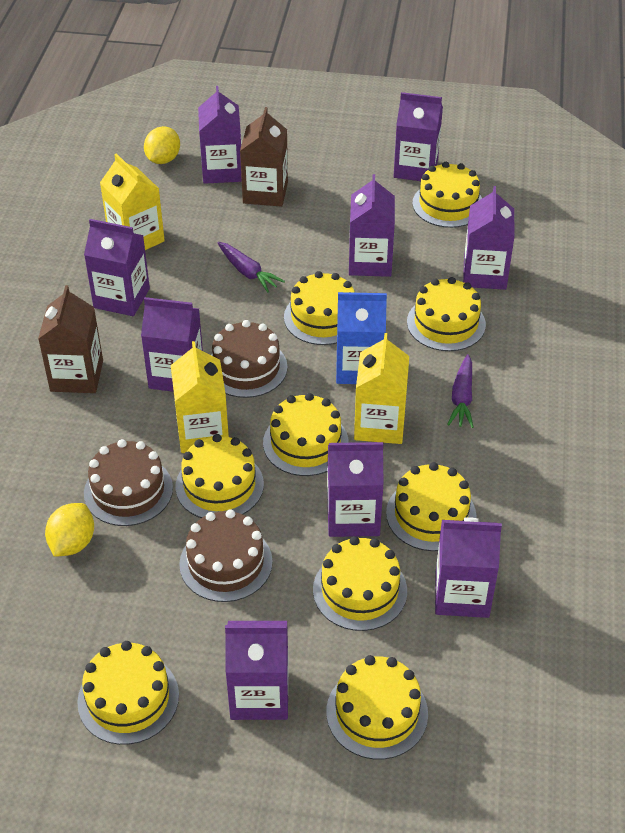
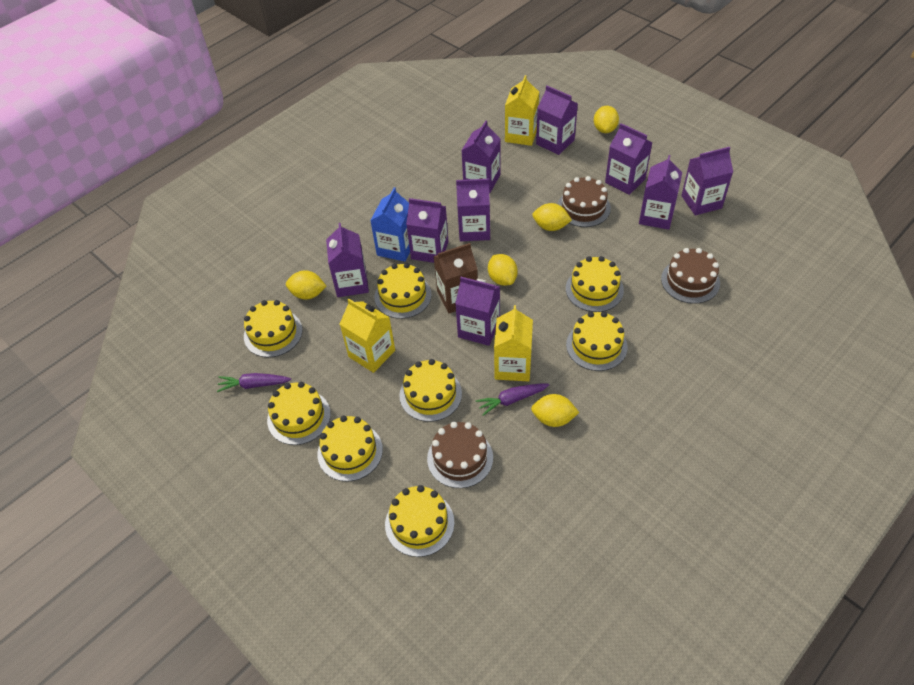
brown carton: [38,285,103,393] [240,107,288,207] = 2 -> [433,243,478,313] = 1
yellow cake: [77,641,179,745] [175,434,264,518] [263,393,349,476] [284,271,355,345] [313,536,407,631] [326,655,428,760] [386,462,476,551] [407,277,486,351] [412,162,482,228] = 9 -> [244,300,303,357] [267,382,331,445] [318,415,383,482] [374,263,432,319] [385,485,454,557] [399,359,462,422] [566,256,624,312] [566,311,628,371] = 8
yellow lemon: [45,503,94,557] [144,126,180,164] = 2 -> [286,270,327,300] [488,254,518,286] [531,394,579,427] [532,203,572,231] [594,106,619,133] = 5

